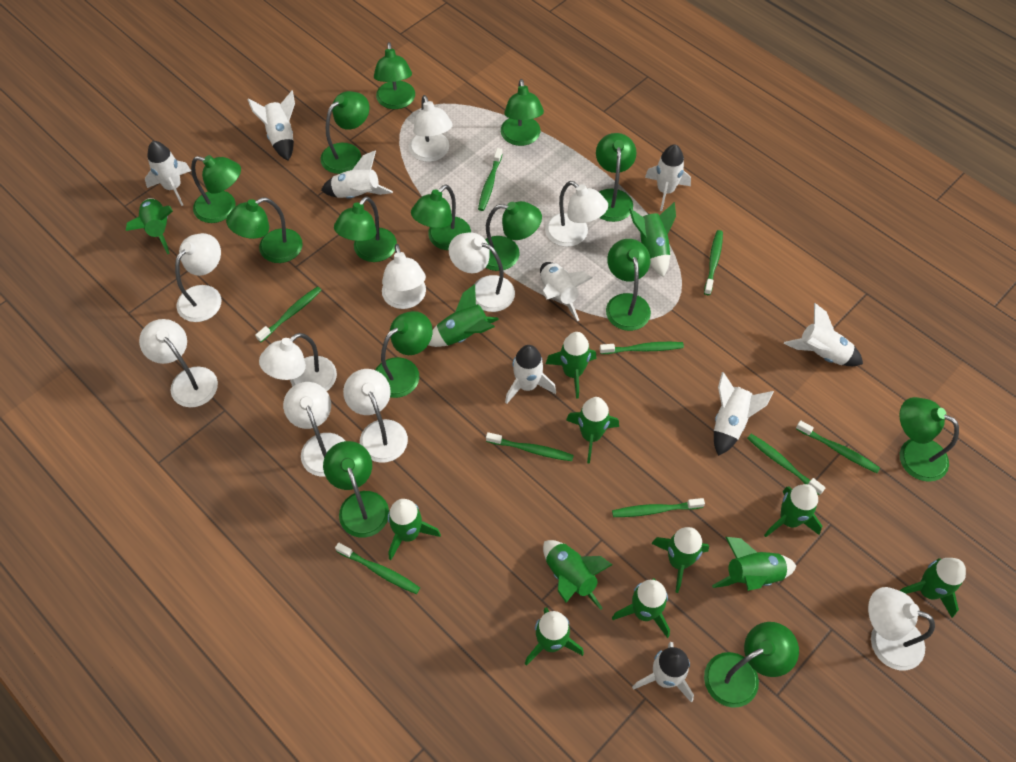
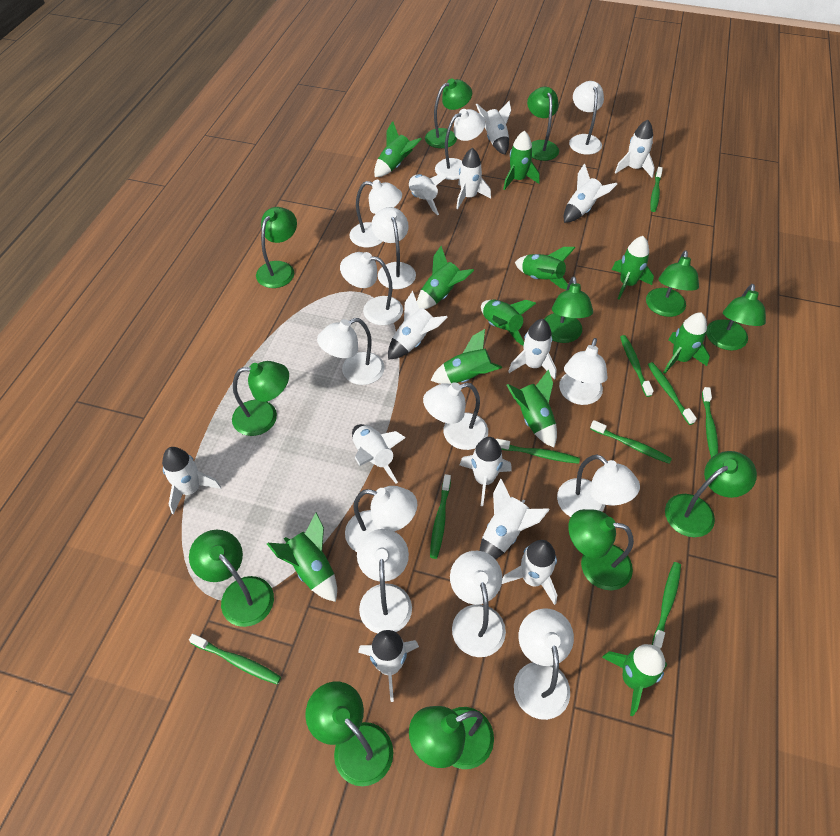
green lamp: [191,155,241,223] [226,197,303,263] [320,91,369,174] [323,441,389,538] [334,196,397,262] [374,42,415,109] [375,311,433,398] [411,184,471,250] [485,201,542,271] [501,79,544,146] [596,133,636,222] [606,239,651,331] [704,622,799,708] [899,397,959,482] = 14 -> [189,530,274,627] [232,361,289,436] [256,207,297,288] [305,682,393,786] [409,706,494,769] [425,78,472,148] [527,87,559,161] [544,276,593,343] [568,509,634,590] [646,250,699,317] [665,451,757,537] [706,284,766,351] = 12
green rocket: [126,198,173,254] [388,499,441,560] [428,284,499,347] [525,607,584,666] [543,540,612,610] [546,332,596,399] [566,397,619,464] [612,578,670,638] [629,202,676,277] [651,527,709,593] [712,537,796,591] [764,484,822,537] [899,558,966,618] = 13 -> [267,513,337,602] [374,121,422,177] [417,246,474,309] [431,329,502,384] [481,299,536,347] [503,131,540,190] [507,369,557,447] [515,247,576,290] [602,644,667,716] [612,236,654,300] [663,312,710,374] = 11
white lamp: [139,319,218,407] [175,233,221,322] [259,333,337,391] [283,382,345,476] [343,369,408,463] [382,244,426,309] [409,95,453,162] [449,232,515,312] [545,181,608,247] [868,587,935,670] = 10 -> [317,318,385,385] [340,252,403,325] [345,486,417,552] [349,180,402,248] [357,529,412,634] [371,207,416,289] [423,382,488,450] [435,109,485,180] [450,551,506,657] [514,608,574,720] [557,455,640,517] [559,338,608,405] [569,81,604,155] = 13
white rocket: [145,141,191,206] [247,91,295,161] [321,151,393,199] [505,345,556,404] [540,262,592,321] [632,642,694,703] [645,144,691,211] [714,372,774,456] [784,303,863,366] = 9 -> [162,447,221,514] [352,424,406,483] [358,630,419,702] [388,291,448,360] [409,173,448,215] [456,148,491,209] [460,437,512,506] [476,101,511,155] [480,479,550,560] [502,540,557,605] [508,319,557,380] [564,163,617,223] [615,120,655,178] = 13

